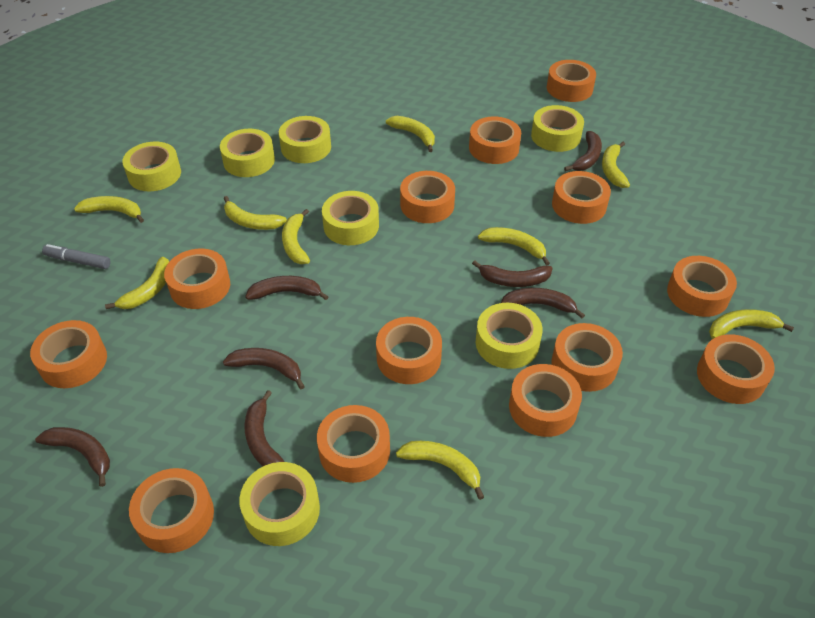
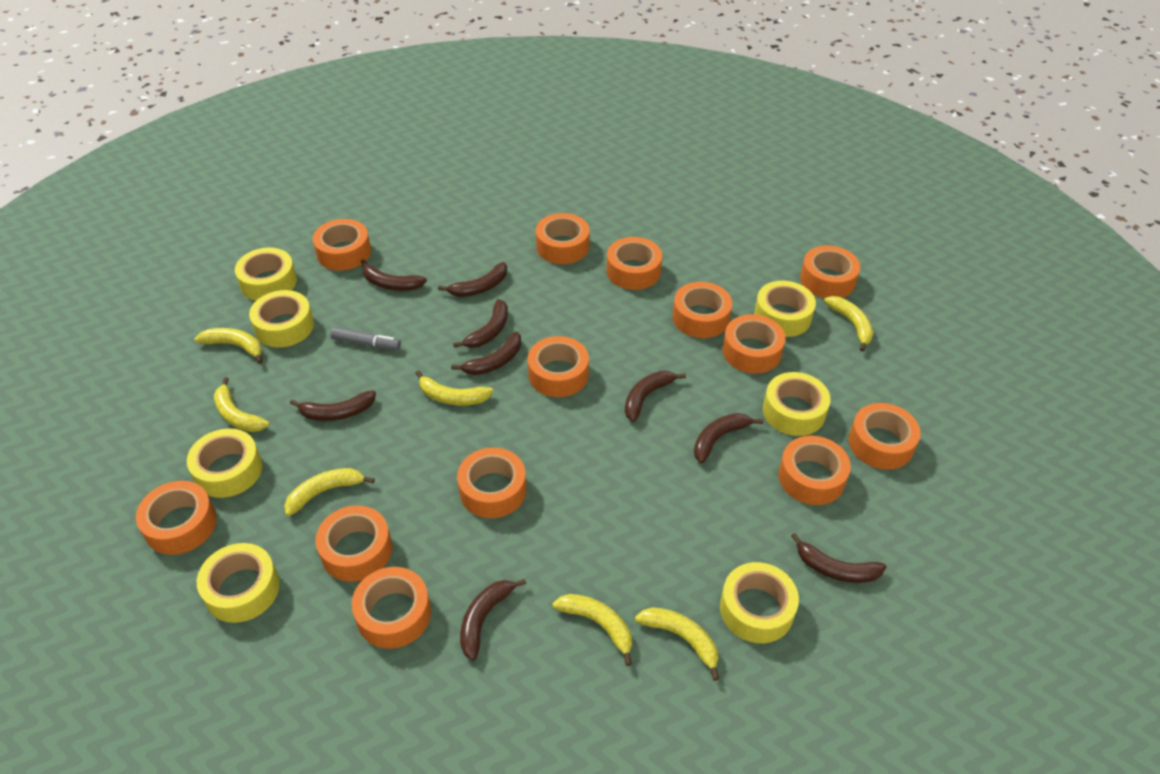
brown banana: [35,427,110,487] [223,348,305,389] [245,276,328,300] [245,390,284,466] [472,260,553,287] [501,288,585,318] [564,131,602,171] = 7 -> [290,390,376,421] [361,259,427,291] [438,262,507,297] [451,331,521,375] [453,299,508,348] [460,579,526,661] [625,371,686,422] [694,413,763,463] [791,533,887,583] = 9
yellow banana: [74,196,144,223] [105,257,169,309] [224,196,287,230] [282,209,310,264] [386,116,435,152] [396,441,484,500] [478,227,550,266] [602,142,630,188] [709,309,794,339] = 9 -> [194,328,263,364] [214,377,270,432] [284,468,375,516] [415,370,493,405] [552,594,632,666] [635,607,719,681] [824,296,874,352] = 7

